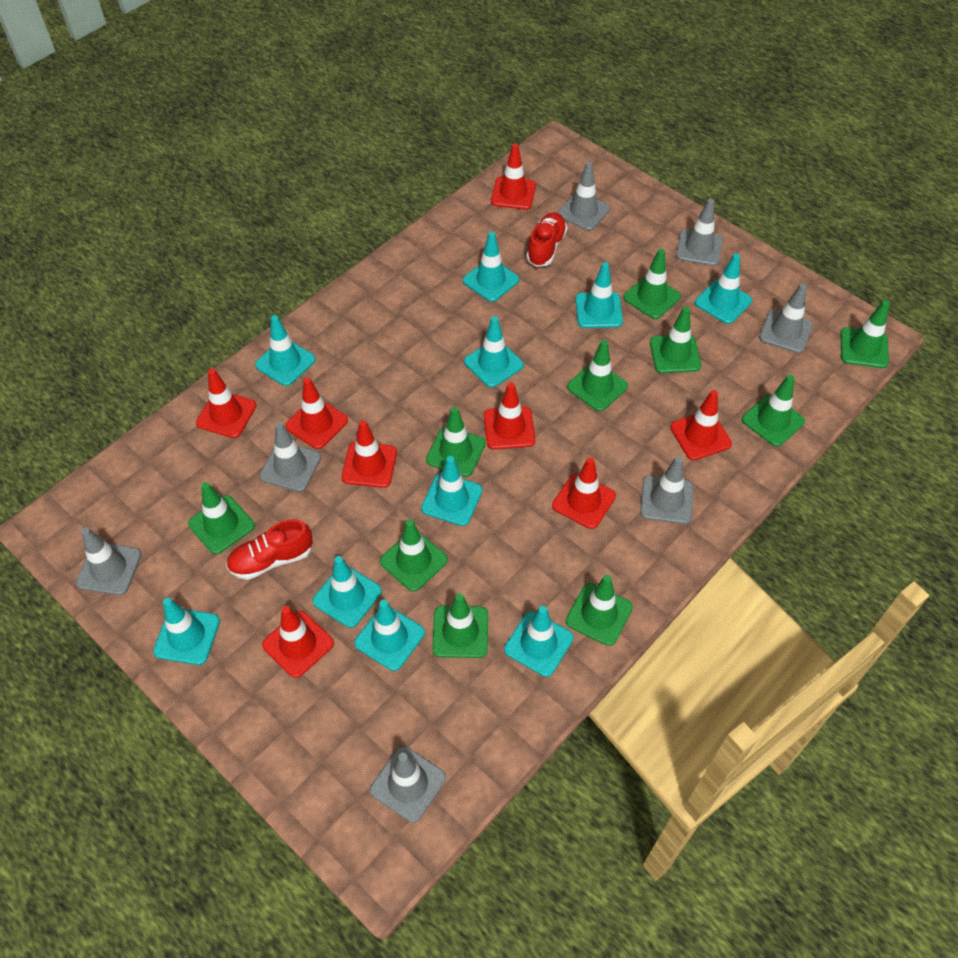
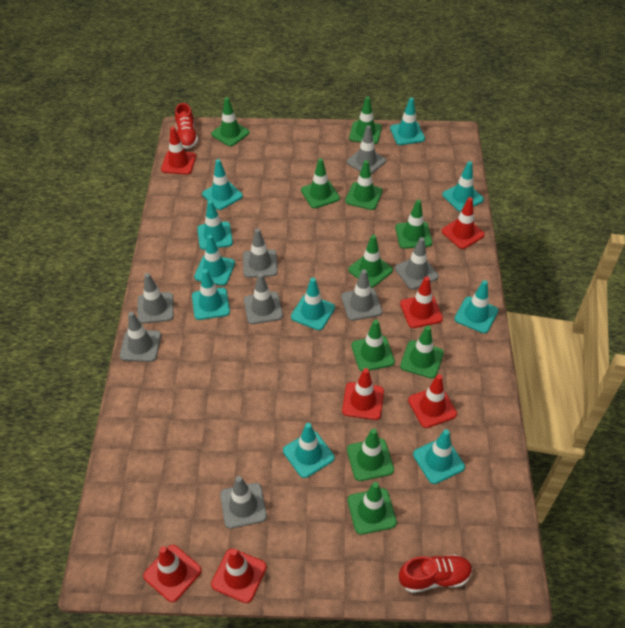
grey traffic cone: [76,528,142,595] [260,422,321,492] [370,746,446,822] [557,162,610,231] [640,456,693,524] [676,198,723,266] [759,283,813,353] = 7 -> [120,312,161,362] [137,273,174,323] [220,476,267,529] [243,228,278,278] [244,273,283,324] [341,269,382,321] [347,125,386,174] [395,237,439,290] = 8
red traffic cone: [196,368,257,438] [262,606,334,678] [285,377,348,449] [342,420,397,488] [484,382,535,450] [491,144,536,210] [552,457,616,529] [670,390,732,460] = 8 -> [143,545,202,602] [161,127,196,175] [211,549,267,603] [342,368,384,420] [400,277,443,328] [408,374,457,428] [442,197,485,249] = 7

